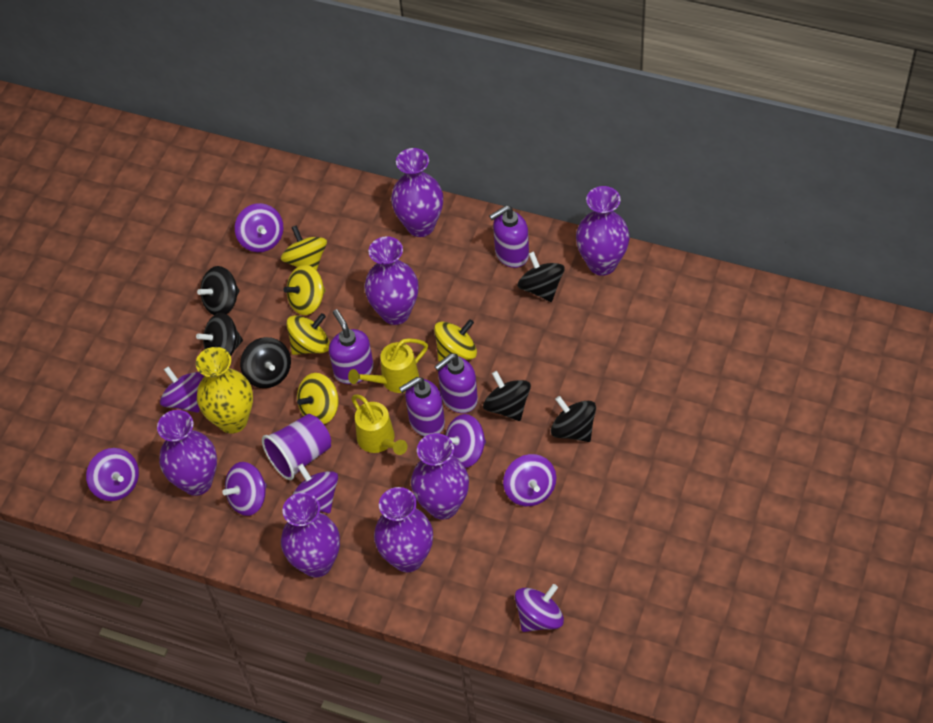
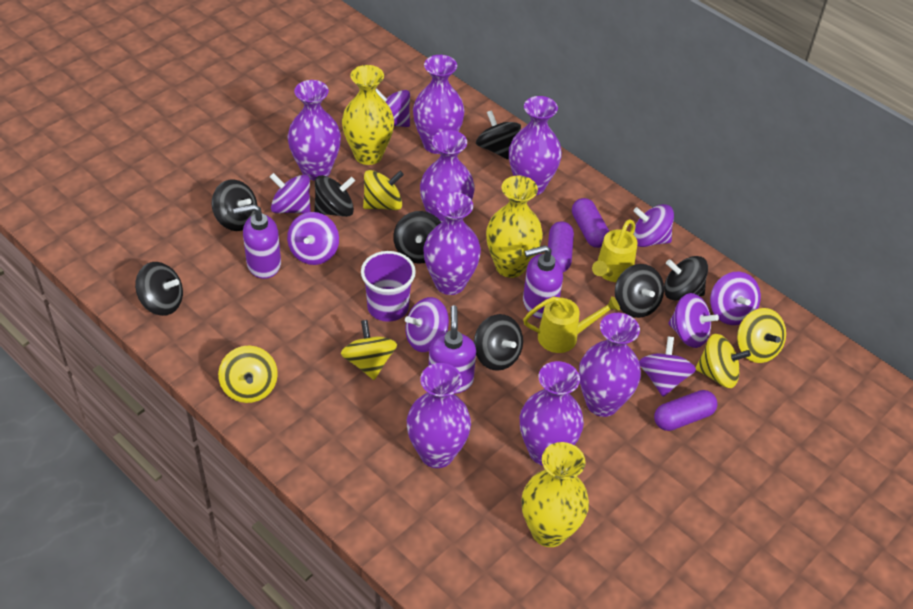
black spinning top: [196,313,243,356] [197,266,239,315] [240,337,291,388] [483,371,531,421] [517,252,564,302] [551,396,596,442] = 6 -> [135,262,183,316] [212,179,257,231] [314,175,355,217] [393,211,442,264] [474,314,523,371] [476,110,521,159] [615,264,664,318] [664,256,708,301] = 8
purple capsule: none = 0 -> [548,221,574,272] [572,198,609,248] [654,390,718,431] = 3
purple soap dispenser: [329,309,374,384] [399,377,445,437] [434,353,478,413] [489,205,529,268] = 4 -> [233,204,281,279] [429,305,476,394] [523,245,563,319] = 3
purple vase: [157,410,217,496] [281,493,340,578] [364,236,418,325] [374,487,433,572] [391,148,443,237] [411,433,469,520] [576,186,630,276] = 7 -> [287,80,341,181] [407,363,471,468] [413,55,465,154] [420,130,475,222] [424,192,481,295] [509,96,562,196] [520,361,584,466] [579,313,641,417] = 8
yellow vase: [196,347,253,434] = 1 -> [342,65,394,165] [486,176,543,278] [522,442,589,547] = 3

